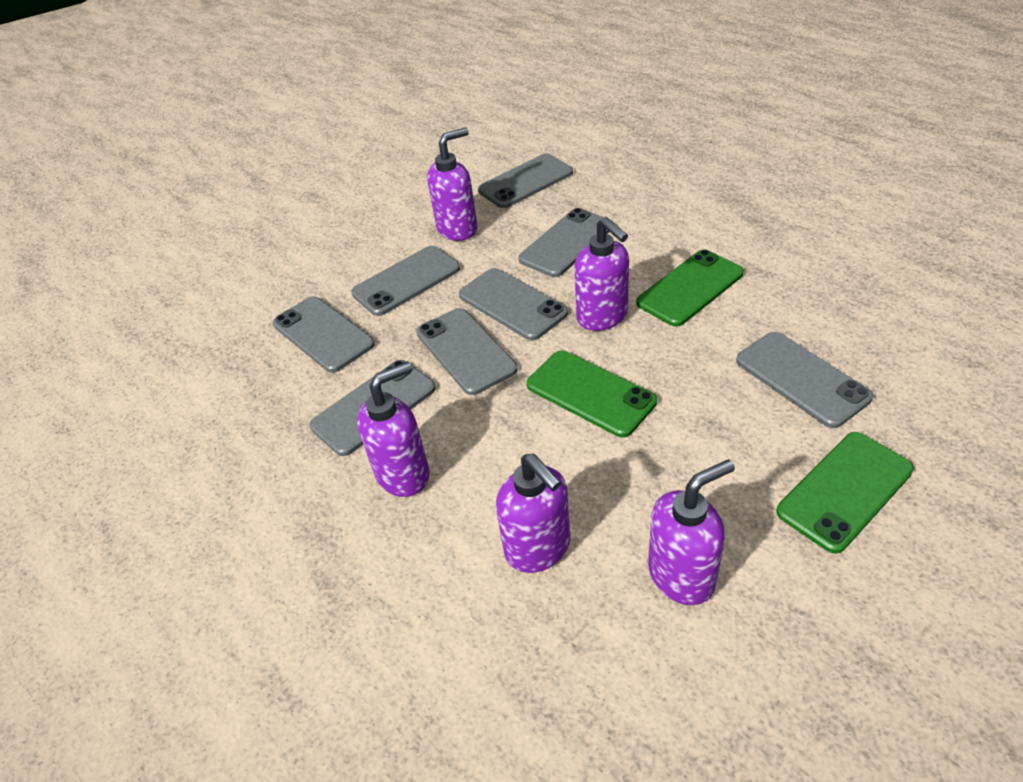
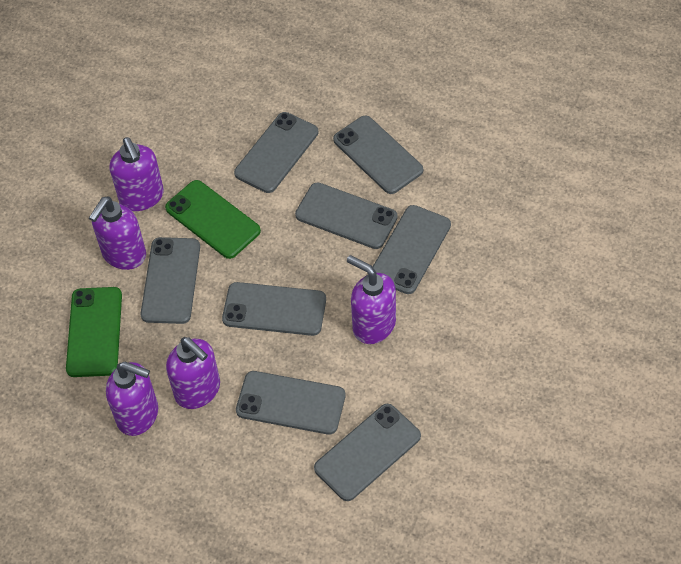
green phone: [527,351,657,437] [636,250,744,327] [777,432,914,553] = 3 -> [66,287,122,377] [165,180,261,259] = 2

